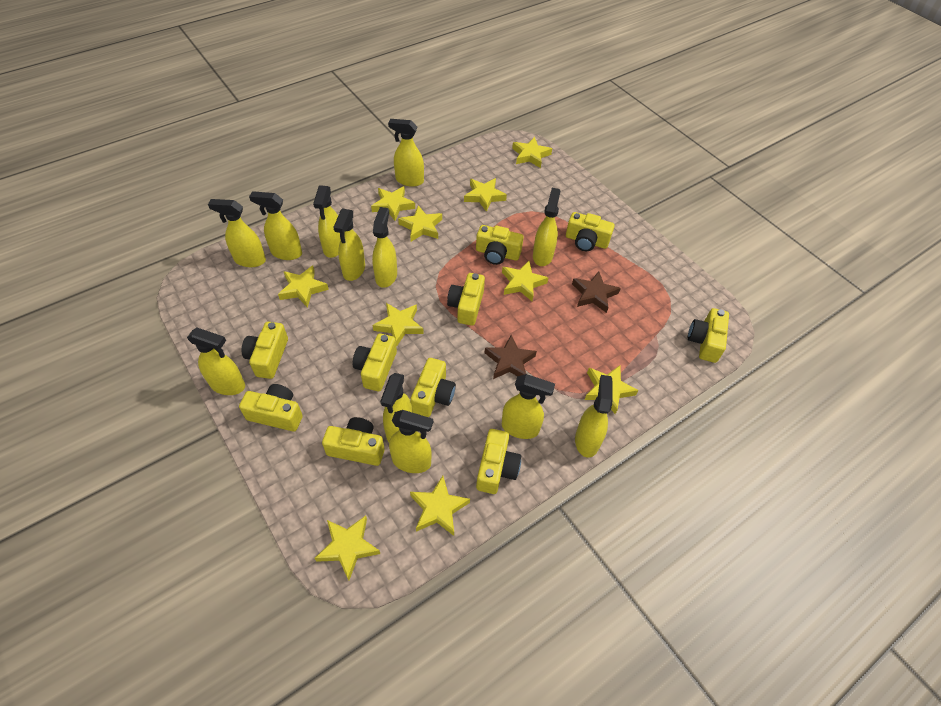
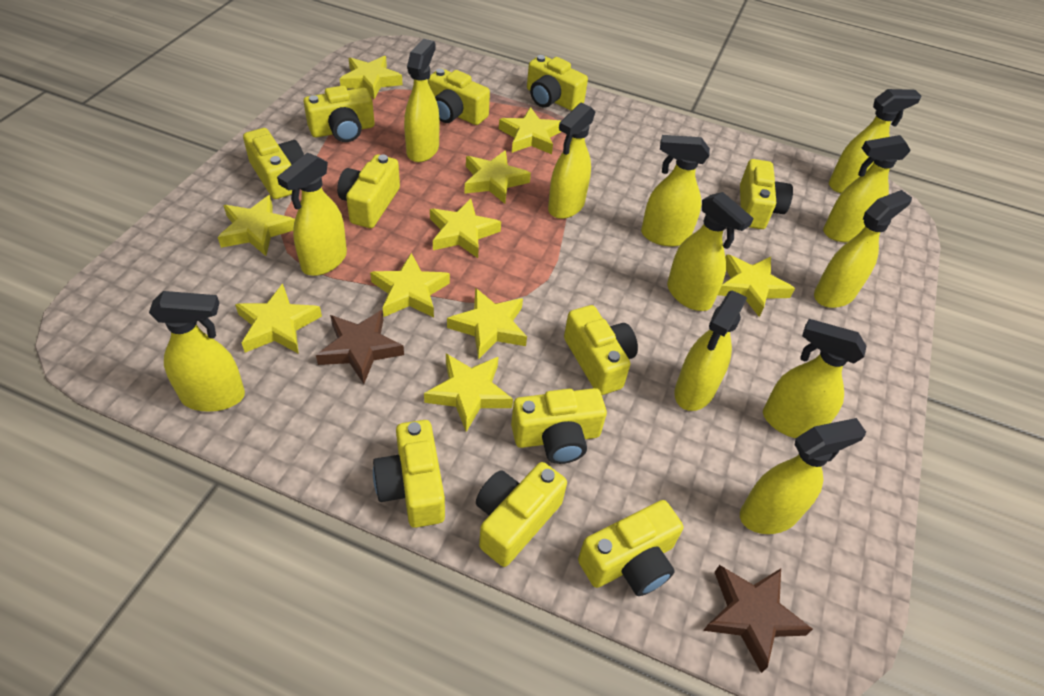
yellow camera: [239,384,303,432] [242,322,288,379] [322,417,385,466] [353,334,397,391] [410,358,456,417] [447,273,485,326] [476,225,524,265] [476,429,521,494] [566,212,615,251] [688,308,729,363] = 10 -> [243,128,304,199] [304,86,375,142] [337,154,400,228] [373,420,445,528] [428,68,490,125] [476,462,567,567] [511,388,607,464] [527,55,588,111] [564,305,638,395] [578,500,683,596] [740,159,793,229] = 11

